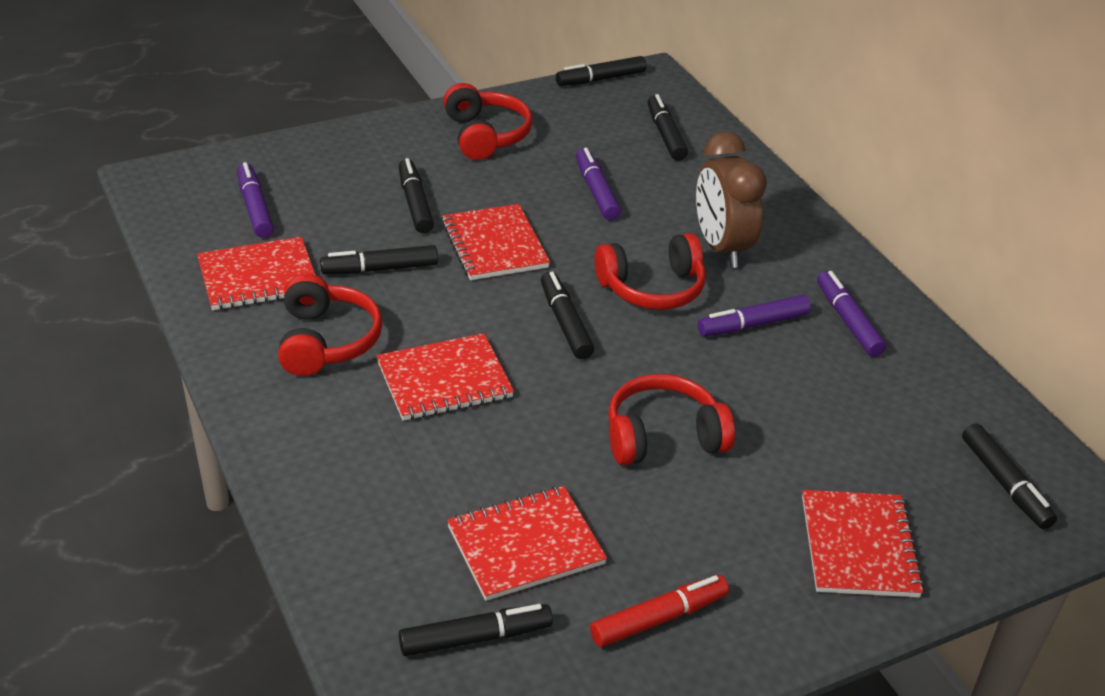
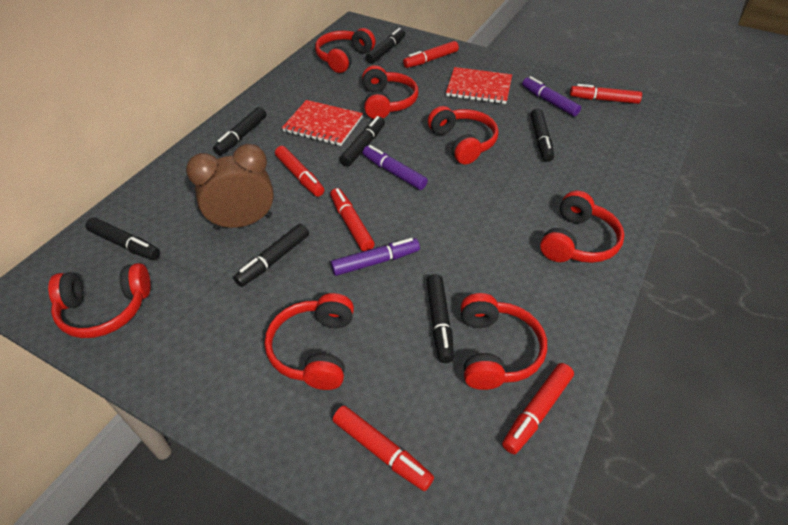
purple marker: [237,162,274,238] [576,148,621,220] [698,295,811,336] [817,271,886,357] = 4 -> [331,238,420,276] [363,145,428,190] [522,76,581,117] = 3
red headphones: [278,273,383,376] [443,83,533,160] [594,233,706,310] [608,374,735,465] = 4 -> [48,263,151,338] [265,293,354,390] [315,28,376,73] [362,65,418,119] [428,106,499,164] [461,293,547,390] [540,191,624,263] = 7
red marker: [590,575,729,647] = 1 -> [275,146,324,197] [330,188,375,251] [333,406,434,491] [403,41,459,68] [502,363,574,454] [570,84,642,104] = 6
red notebook: [197,237,315,310] [376,333,514,421] [441,204,550,280] [447,486,607,601] [802,490,924,597] = 5 -> [282,100,363,146] [446,67,512,104] = 2

